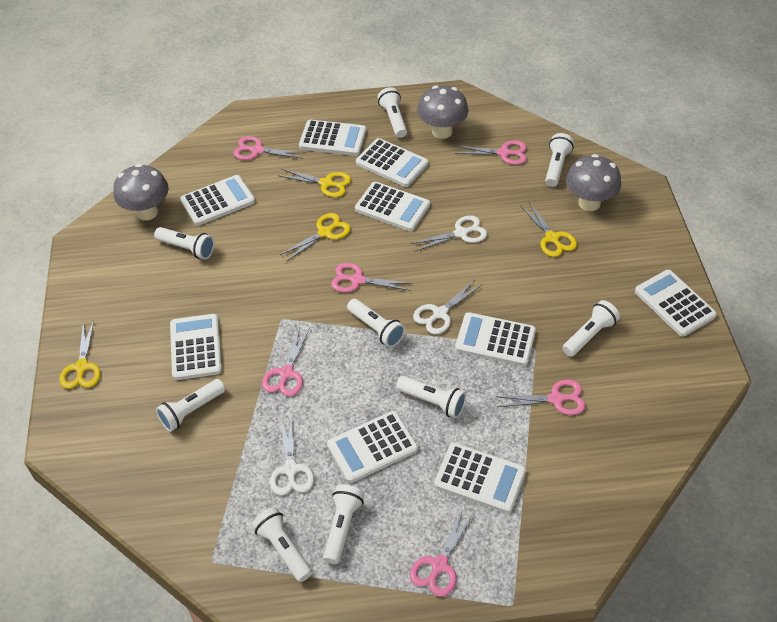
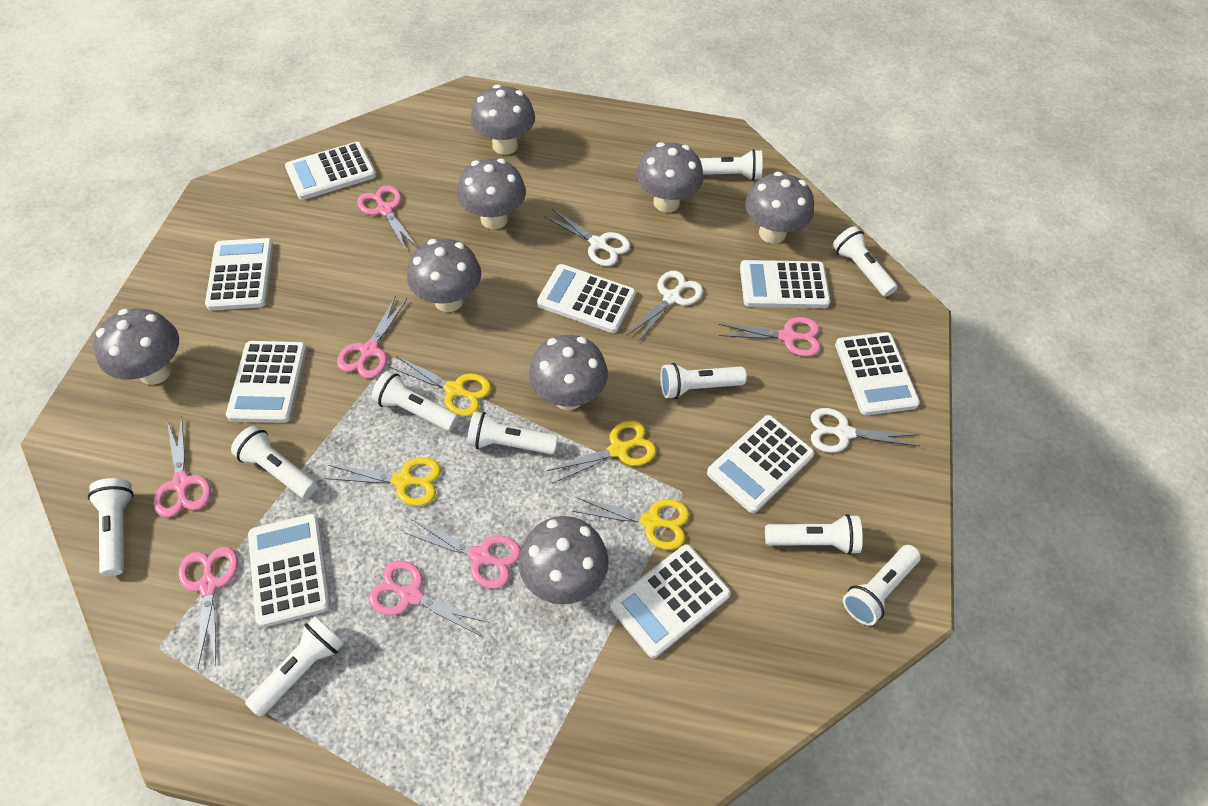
grey mushroom: [113,164,169,220] [417,85,468,139] [566,154,621,211] = 3 -> [93,308,179,385] [407,239,481,312] [457,158,526,229] [470,85,535,155] [518,516,608,604] [529,335,608,410] [636,142,704,212] [745,172,814,244] = 8
pink scissors: [233,136,305,160] [262,326,310,396] [331,263,413,292] [410,509,474,597] [455,140,527,165] [496,380,586,415] = 6 -> [154,416,211,517] [178,547,239,667] [337,296,407,378] [357,185,418,251] [368,560,489,636] [405,520,521,589] [719,317,821,357] = 7
white flashlight: [154,227,215,259] [156,379,225,432] [252,507,312,582] [323,484,365,564] [347,299,405,347] [377,87,407,138] [396,376,466,418] [545,133,574,187] [562,300,620,357] = 9 -> [88,478,133,576] [231,426,317,498] [245,616,344,717] [371,371,459,431] [467,411,558,455] [660,363,747,399] [699,149,763,181] [765,514,863,555] [833,226,897,297] [843,545,921,626] = 10

